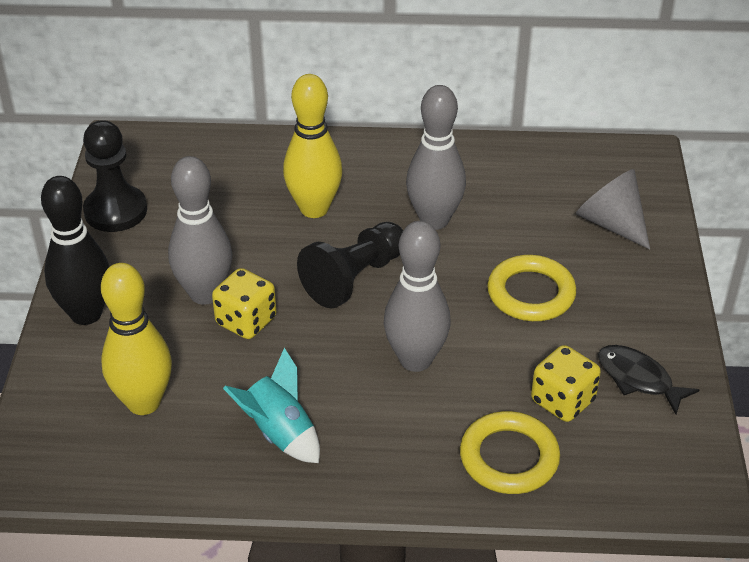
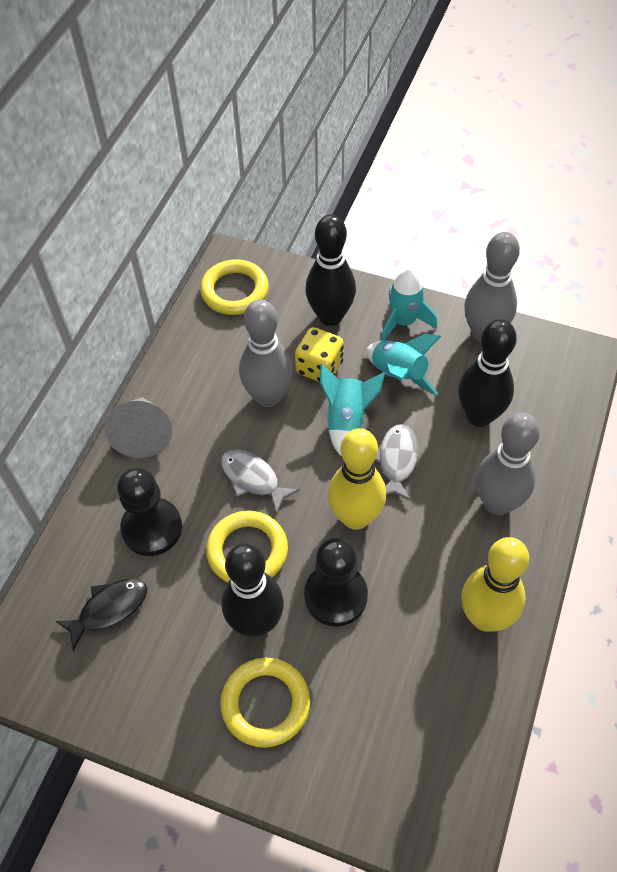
black bowling pin: [41,176,110,325] = 1 -> [221,543,284,637] [305,215,356,326] [458,319,517,427] = 3
grey fish: none = 0 -> [221,449,300,514] [375,424,418,501] = 2
turquoise rocket: [223,348,320,463] = 1 -> [320,364,385,456] [366,334,441,395] [381,268,437,341] = 3
yellow dice: [212,268,276,339] [531,345,601,422] = 2 -> [295,327,344,382] = 1
yellow ring: [460,411,560,494] [487,255,577,321] = 2 -> [200,259,269,315] [206,511,288,583] [220,658,310,748] = 3

